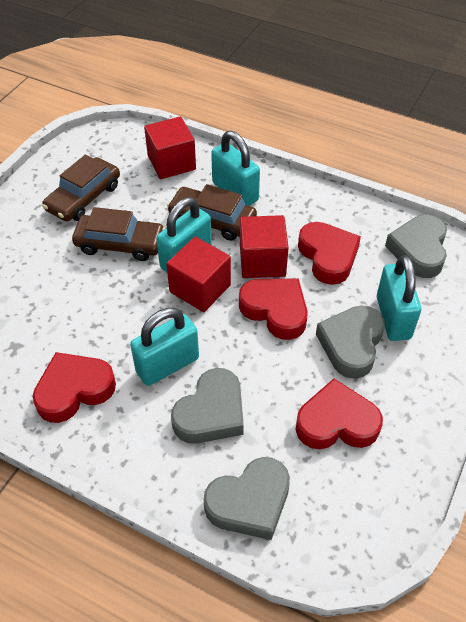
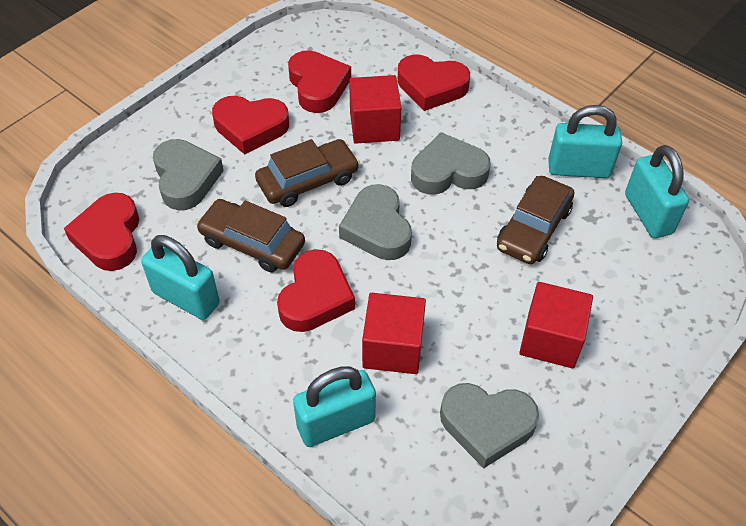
red heart: [33,352,116,423] [239,279,308,340] [296,379,383,449] [298,222,361,285] = 4 -> [64,193,139,271] [212,96,289,155] [277,249,355,332] [288,50,351,113] [397,54,470,111] = 5

